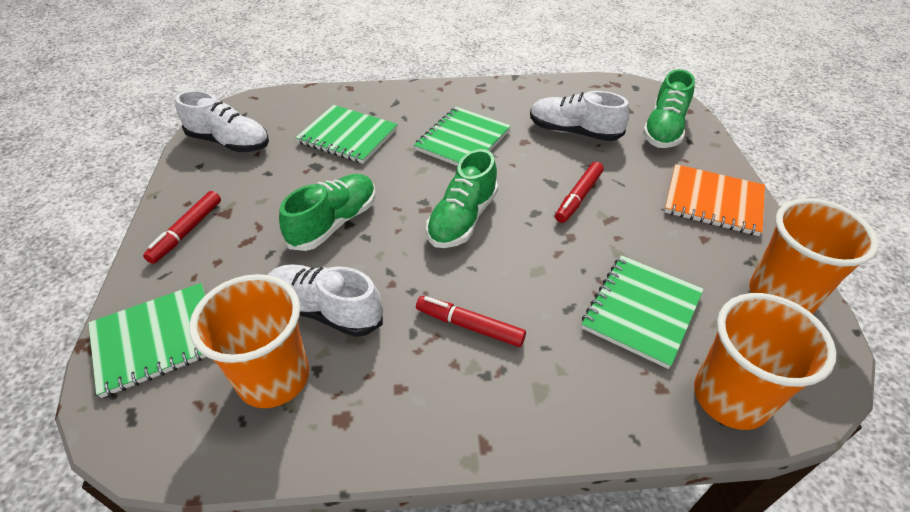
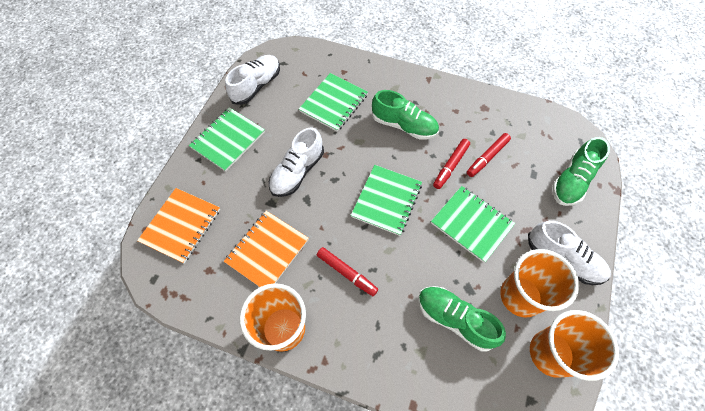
orange notebook: [664,164,765,236] = 1 -> [137,188,220,264] [224,211,309,287] = 2

